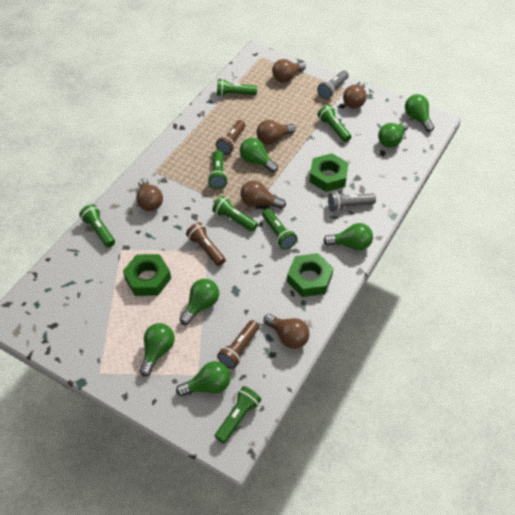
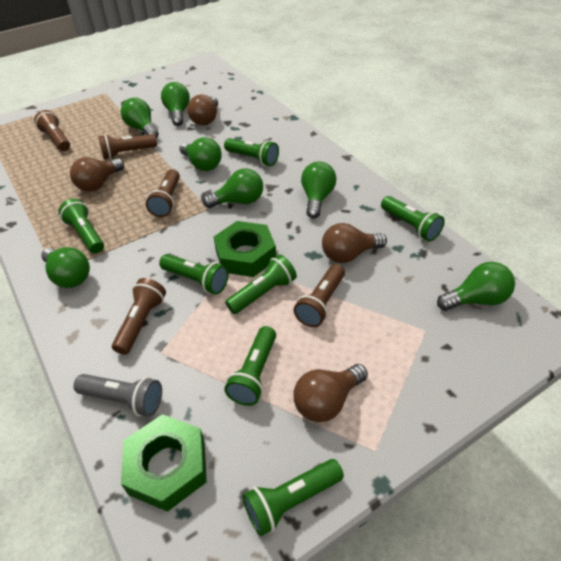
brown flashlight: [186,222,226,266] [216,120,245,155] [217,320,259,369] = 3 -> [34,110,70,151] [98,134,157,159] [112,278,166,355] [146,169,180,217] [294,264,345,327] = 5
brown light bulb: [136,178,163,211] [240,180,286,209] [257,120,296,145] [263,314,309,349] [272,59,306,82] [343,82,367,109] = 6 -> [70,157,124,192] [187,95,218,125] [293,364,368,422] [322,223,387,263] = 4
green nut: [123,254,171,296] [287,253,333,297] [309,153,349,192] = 3 -> [121,414,207,512] [214,221,276,277] = 2
grey flashlight: [317,70,349,99] [328,191,376,212] = 2 -> [73,374,162,417] = 1

